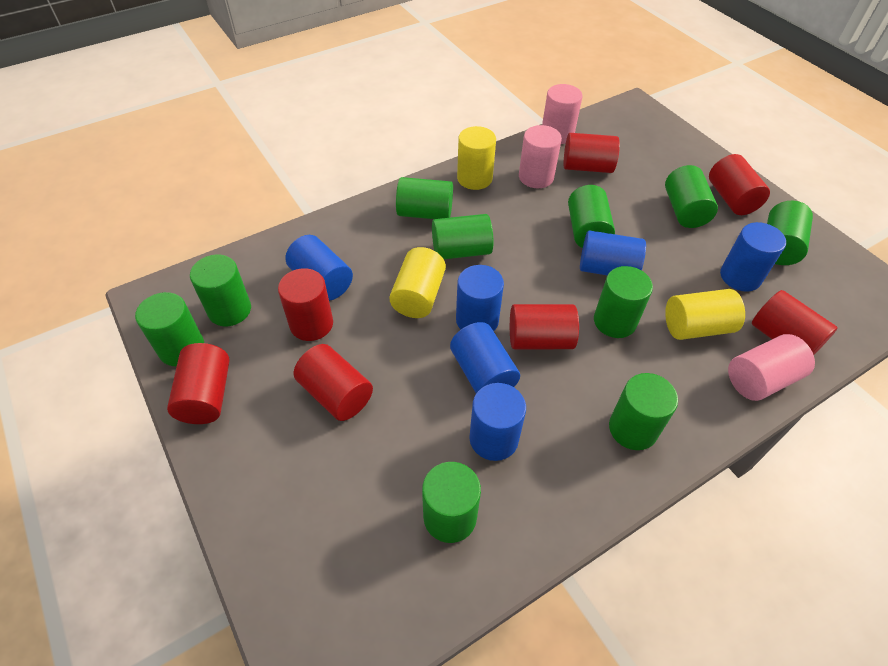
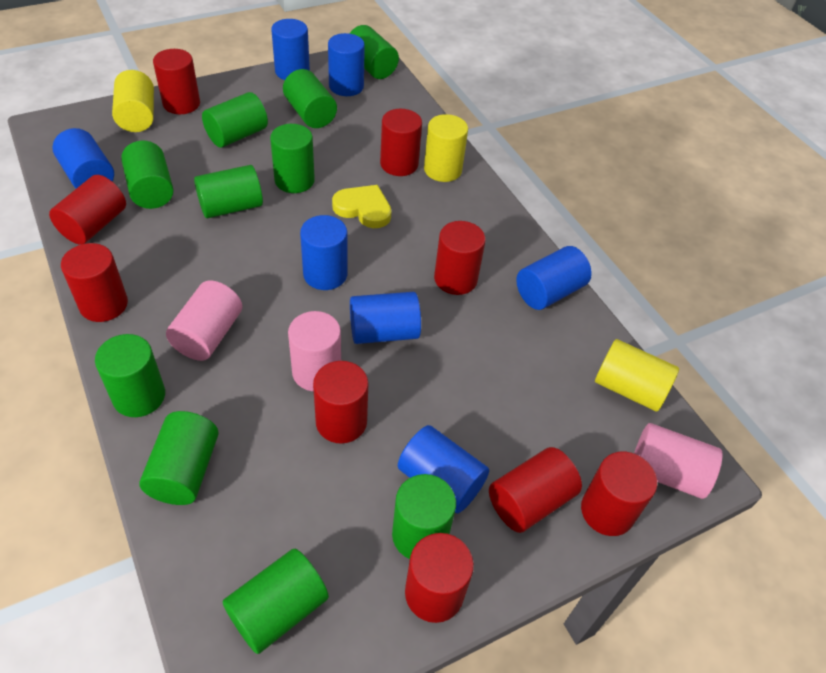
blue cylinder: [285,235,353,301] [450,322,520,393] [456,265,504,331] [469,383,526,461] [580,230,646,275] [720,222,786,292] = 6 -> [52,128,114,188] [271,19,310,80] [300,215,348,290] [328,33,365,96] [350,292,421,344] [398,425,489,514] [516,246,592,310] = 7
red cylinder: [167,343,230,424] [278,268,333,341] [294,344,373,421] [510,304,579,349] [564,133,620,173] [709,154,770,215] [752,290,838,355] = 7 -> [49,175,126,244] [61,243,128,322] [153,49,200,114] [313,361,368,444] [380,109,422,176] [405,533,474,623] [434,221,486,295] [489,447,582,533] [581,452,657,536] = 9
yellow heart: none = 0 -> [332,185,391,228] = 1

